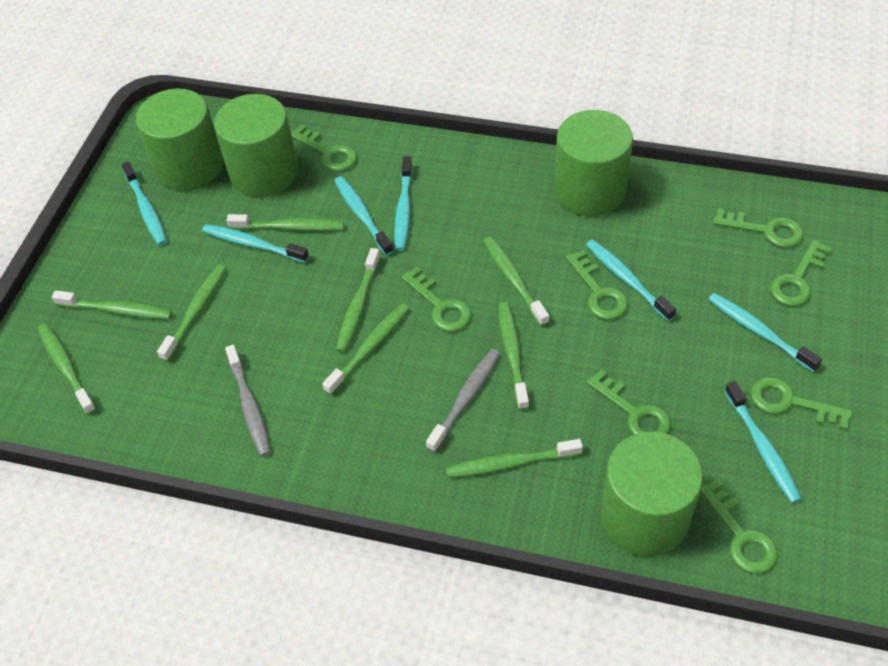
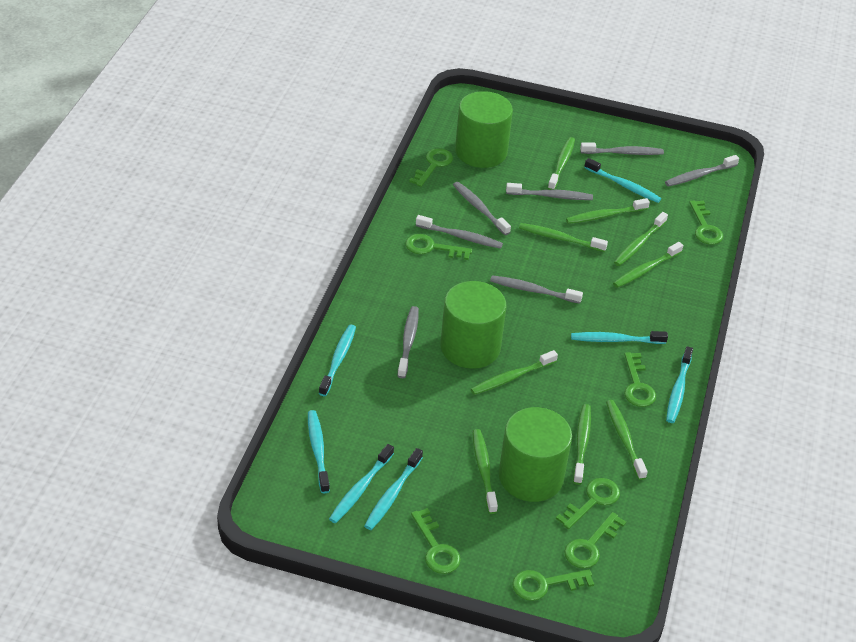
green cylinder: [136,88,223,191] [214,94,298,197] [554,110,633,216] [600,432,703,556] = 4 -> [440,281,506,369] [455,91,513,168] [499,407,572,502] = 3
grey toothbrush: [225,345,271,457] [426,349,501,452] = 2 -> [398,306,419,378] [416,215,503,249] [453,182,511,235] [490,275,583,304] [506,183,593,200] [580,142,664,155] [665,155,739,186] = 7

